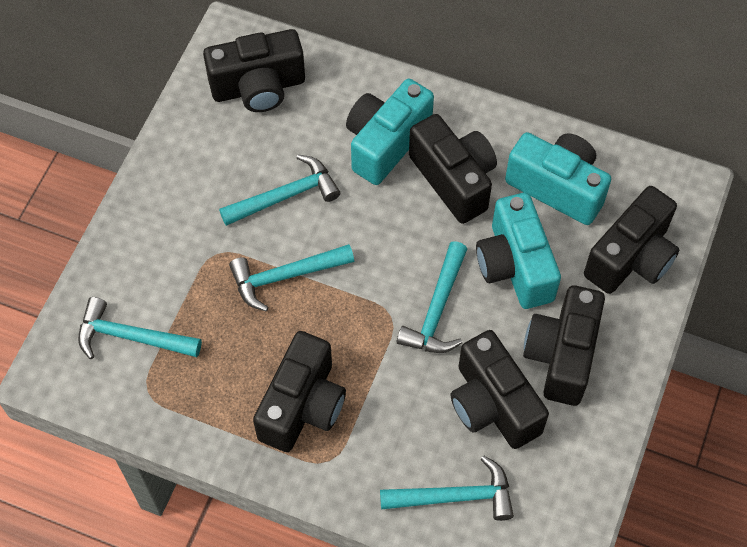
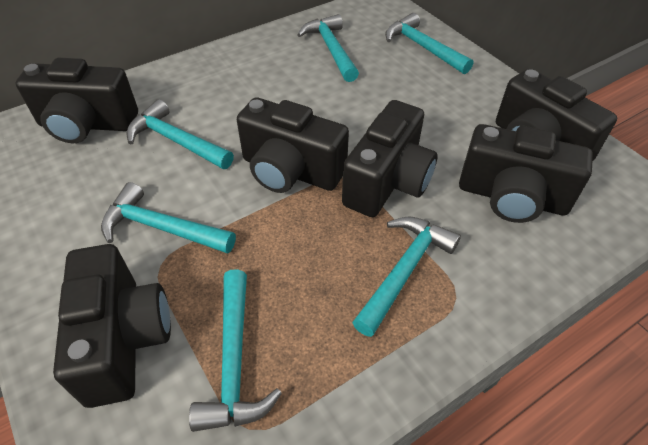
turquoise camera: [346,79,434,185] [476,192,561,309] [505,132,611,225] = 3 -> none = 0
turquoise hammer: [78,297,202,359] [219,154,340,226] [229,244,354,311] [380,456,514,521] [397,241,467,353] = 5 -> [101,182,236,254] [126,99,234,169] [189,269,282,432] [297,14,359,82] [352,217,461,337] [385,13,473,74] = 6

